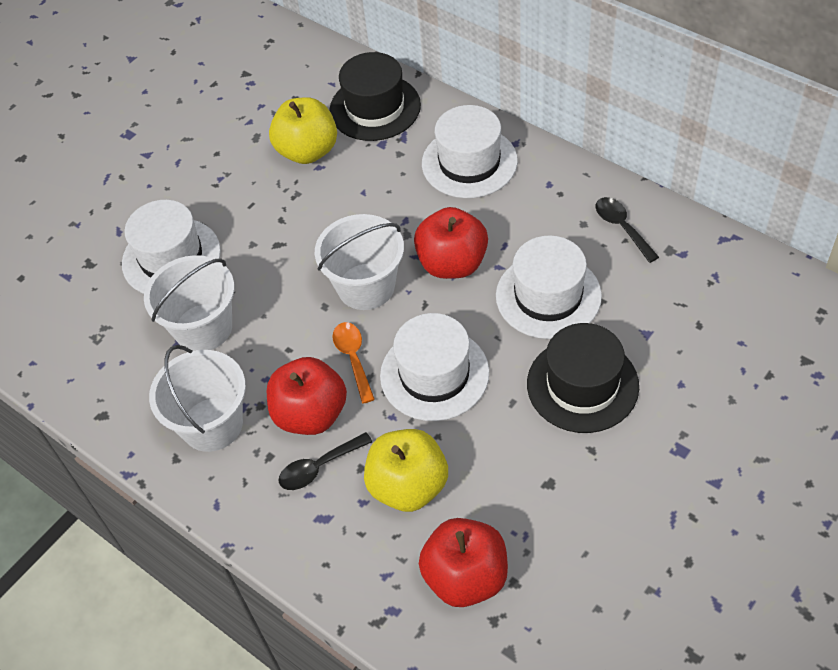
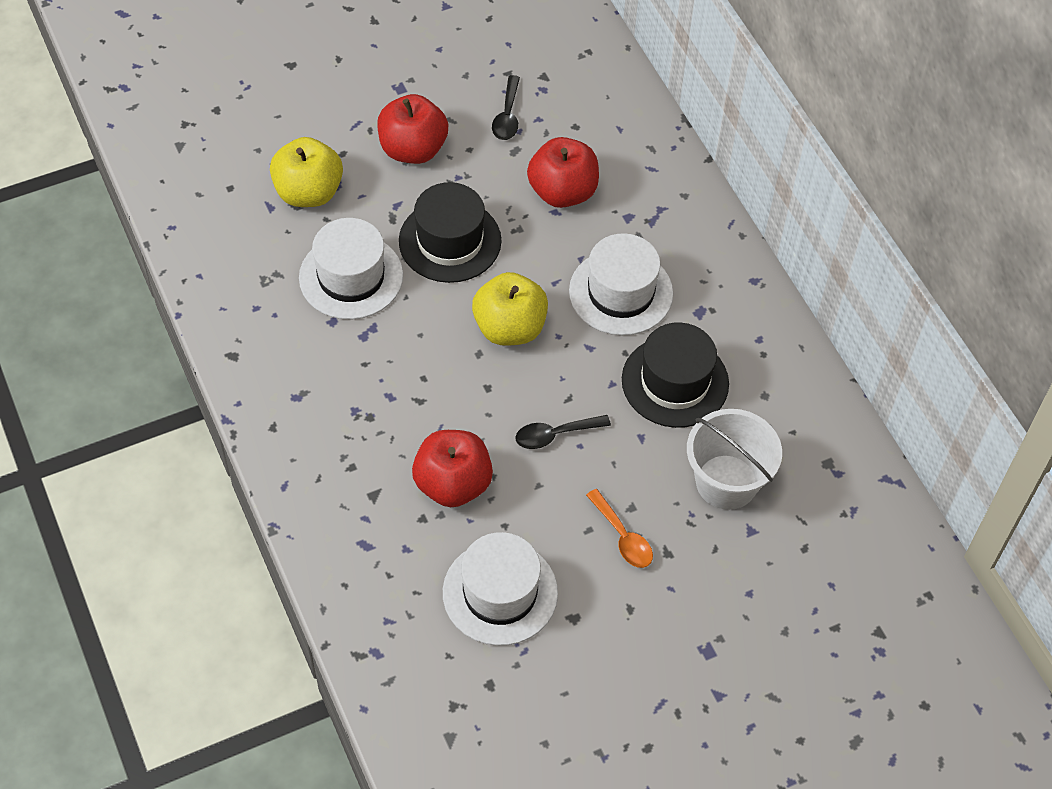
white bucket: [144,255,234,351] [149,345,246,452] [315,214,404,310] = 3 -> [687,409,782,510] = 1
white hat: [122,200,221,294] [380,313,489,421] [422,105,518,198] [496,236,602,339] = 4 -> [299,218,403,320] [443,532,558,646] [569,233,673,335] = 3

